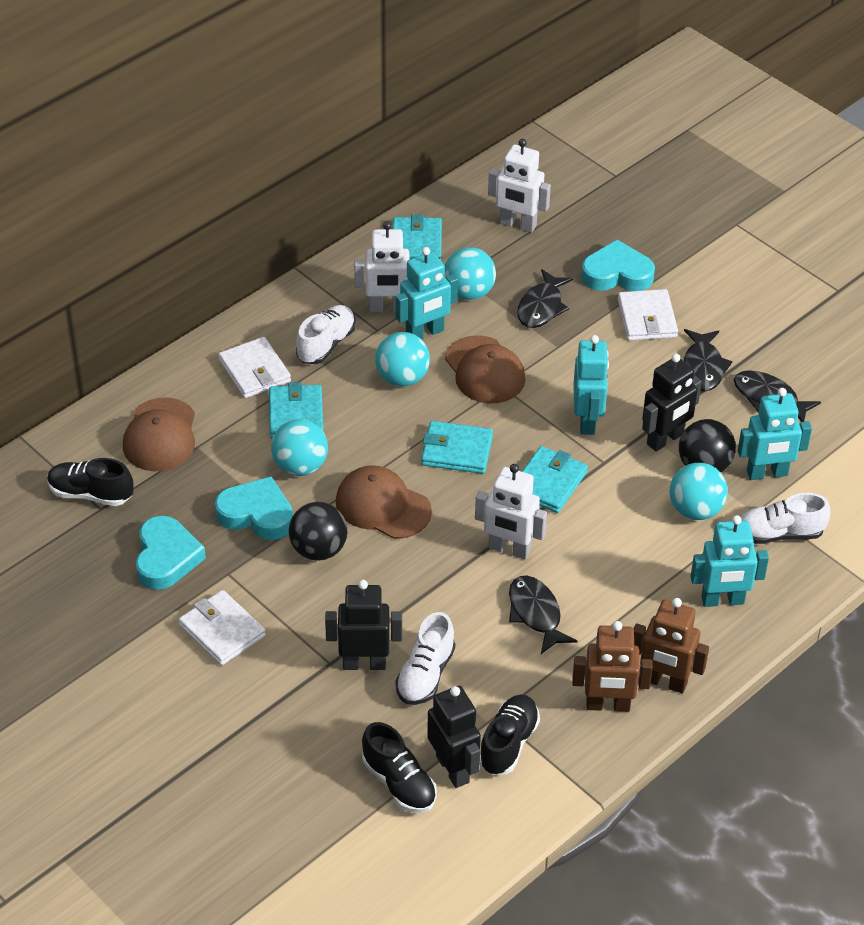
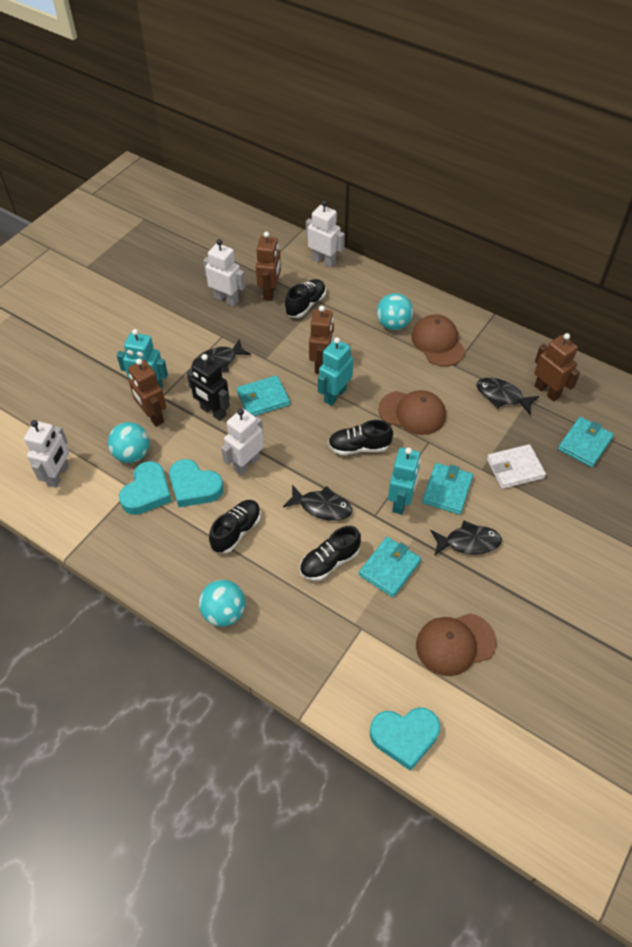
black ball: [289,502,348,561] [679,419,736,472] = 2 -> none = 0
black robot: [325,580,402,670] [427,686,481,788] [642,354,702,452] = 3 -> [187,354,230,421] = 1
black shoe: [47,458,134,506] [362,722,437,813] [480,695,540,775] = 3 -> [209,500,261,553] [285,279,326,318] [300,526,361,581] [328,420,393,455] = 4
brown robot: [572,621,653,712] [634,598,709,694] = 2 -> [128,358,166,427] [256,232,281,301] [309,305,334,374] [534,333,580,402] = 4
turquoise ball: [271,419,328,476] [375,332,430,387] [445,247,496,300] [670,463,728,520] = 4 -> [108,422,150,463] [199,580,246,627] [377,293,413,330] = 3
turquoise robot: [396,247,458,339] [573,335,609,435] [690,515,769,607] [738,388,812,480] = 4 -> [117,329,168,388] [318,337,353,406] [388,447,420,514] = 3
white robot: [354,221,409,312] [475,464,547,560] [488,139,551,233] = 3 -> [24,420,69,488] [203,239,245,306] [221,408,264,475] [306,200,345,268] = 4
white shoe: [296,305,356,364] [396,612,455,705] [741,493,830,544] = 3 -> none = 0
white wallet: [179,590,266,665] [218,337,291,398] [618,289,678,341] = 3 -> [487,444,546,489] = 1

